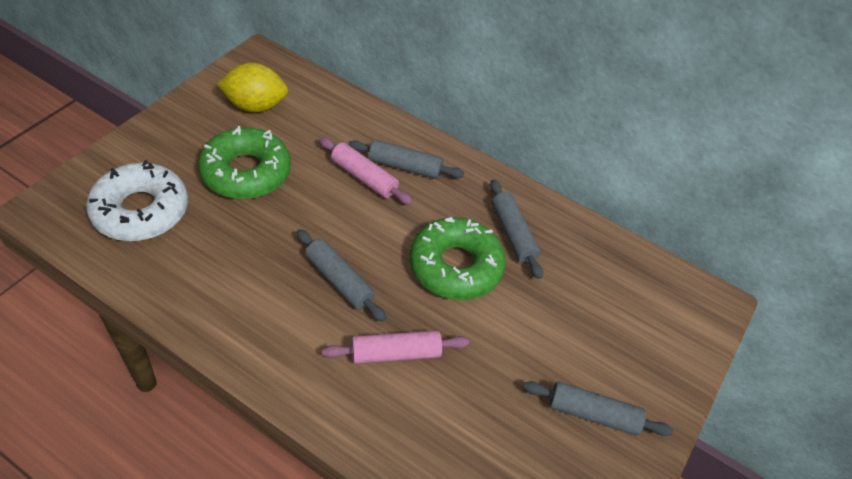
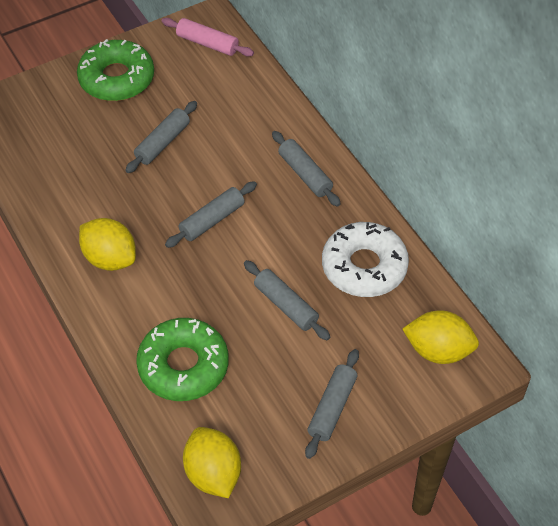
grey rolling pin: [296,229,386,322] [348,140,464,179] [490,179,543,279] [523,381,673,436] = 4 -> [125,101,197,173] [165,181,257,248] [244,260,330,340] [272,131,341,207] [305,349,359,459] = 5
pink rolling pin: [319,137,413,205] [322,330,469,364] = 2 -> [162,18,254,57] = 1
yellow lemon: [217,63,288,112] = 1 -> [79,218,136,271] [183,427,241,498] [402,311,479,364] = 3

